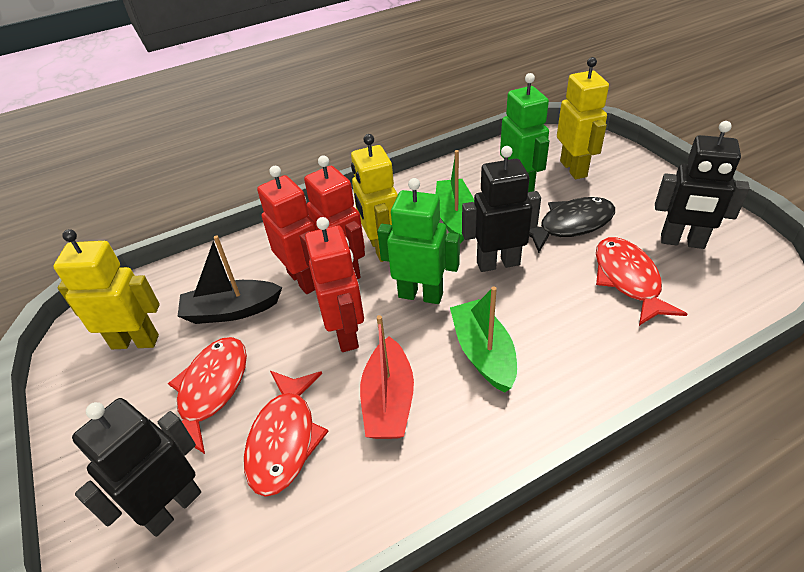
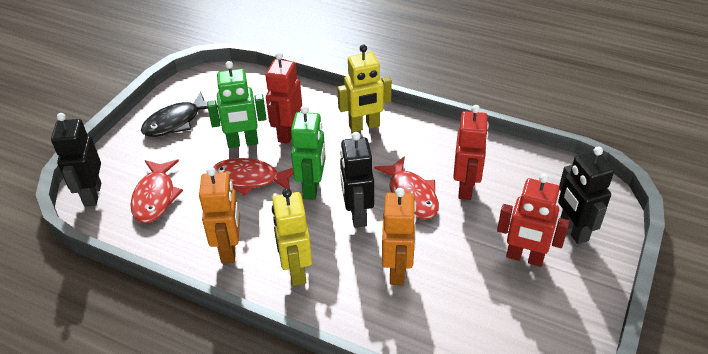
black boat: [178,235,282,324] = 1 -> none = 0
green boat: [435,150,474,243] [450,286,517,393] = 2 -> none = 0
orange robot: none = 0 -> [199,167,240,264] [382,188,416,285] = 2
red boat: [360,315,414,439] = 1 -> none = 0
yellow robot: [53,229,160,349] [351,134,398,262] [557,57,609,179] = 3 -> [272,188,312,286] [337,45,392,132] = 2

